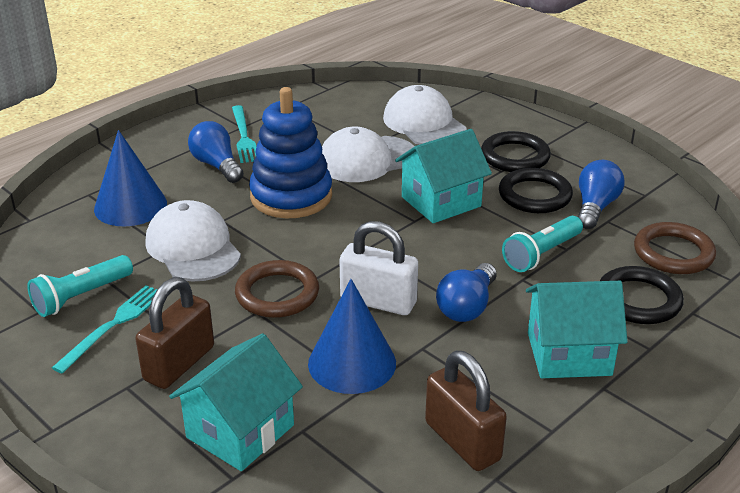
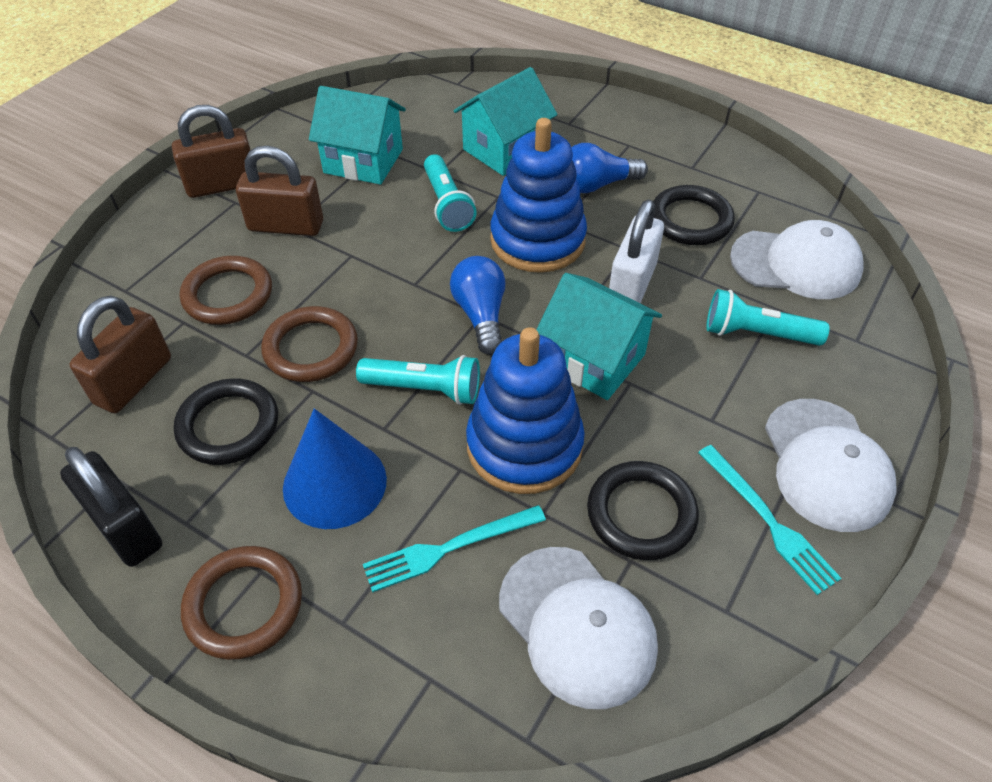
black padlock: none = 0 -> [60,447,162,567] = 1
blue cone: [94,130,167,226] [308,279,396,394] = 2 -> [283,409,387,529] = 1
blue light bulb: [188,121,244,183] [436,263,496,322] [578,160,625,229] = 3 -> [450,256,506,355] [571,143,648,193] = 2
blue stacking toy: [249,87,332,218] = 1 -> [466,327,585,494] [490,118,587,273] = 2
brown padlock: [135,277,214,389] [425,351,507,471] = 2 -> [69,296,171,413] [172,105,250,198] [236,146,323,236] = 3
brown ring: [235,260,319,318] [634,222,716,274] = 2 -> [180,256,272,325] [181,546,302,660] [261,306,358,382] = 3
turquoise flashlight: [27,255,133,317] [502,216,583,272] = 2 -> [356,355,480,405] [424,154,477,232] [706,289,830,346] = 3

